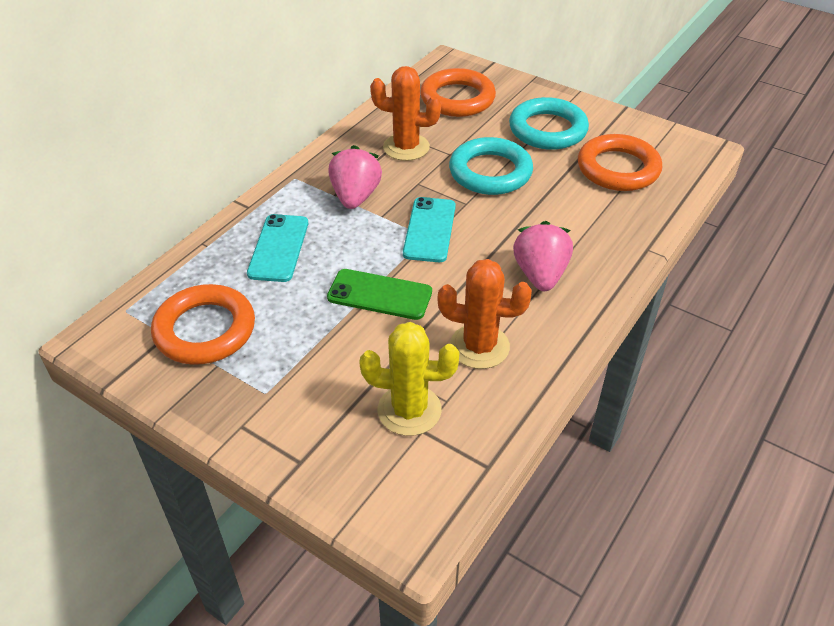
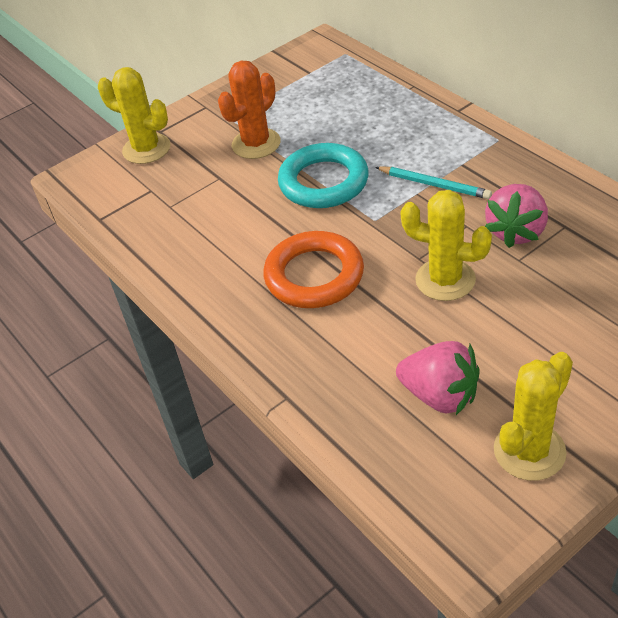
green phone: [327,269,432,320] = 1 -> none = 0
orange cactus: [370,66,441,161] [438,259,532,369] = 2 -> [218,60,281,159] = 1
orange ring: [151,284,255,365] [420,68,496,117] [578,134,662,191] = 3 -> [263,231,364,308] = 1
turquoise pencil: none = 0 -> [375,167,492,199] = 1
turquoise phone: [247,214,308,282] [403,197,456,262] = 2 -> none = 0
turquoise ring: [449,137,533,195] [509,97,589,150] = 2 -> [278,143,369,208] = 1
yellow cactus: [359,322,459,436] = 1 -> [98,67,171,164] [401,190,492,301] [494,352,573,481] = 3

